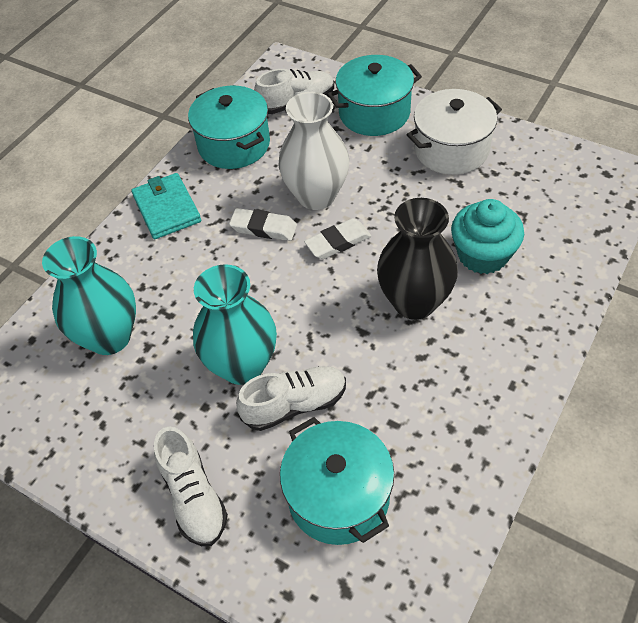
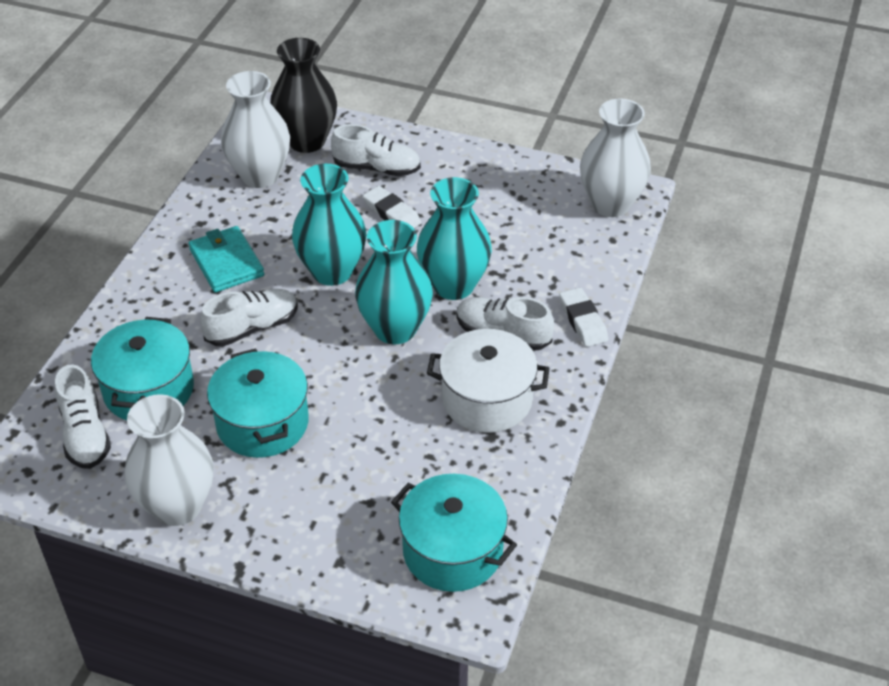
turquoise cupcake: [451,199,524,274] = 1 -> none = 0
turquoise vase: [42,236,136,355] [193,264,277,385] = 2 -> [292,164,367,286] [355,220,433,344] [417,177,492,300] = 3
white shoe: [154,427,228,546] [236,366,346,431] [254,69,334,114] = 3 -> [55,364,111,469] [200,289,298,346] [331,124,421,176] [456,297,554,351] = 4
white vase: [278,92,349,210] = 1 -> [125,394,214,526] [221,71,290,188] [580,99,651,217] = 3

